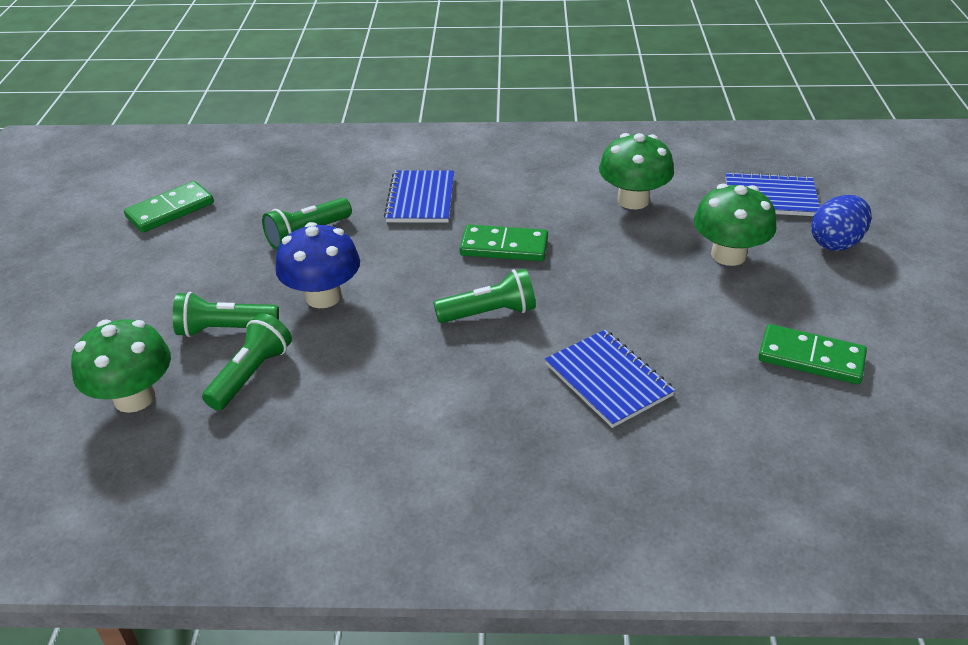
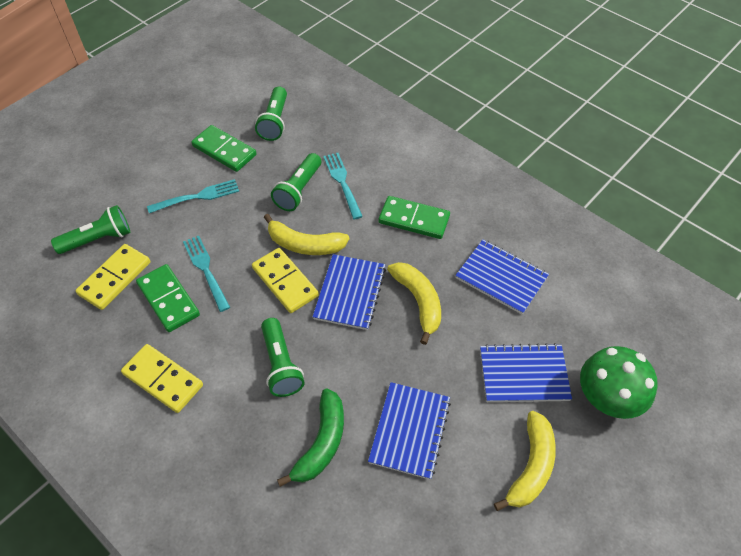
blue egg: [811,195,871,251] = 1 -> none = 0
blue mushroom: [275,222,360,308] = 1 -> none = 0
blue notebook: [384,171,454,223] [545,330,675,428] [726,172,820,216] = 3 -> [313,254,386,330] [368,382,451,480] [455,240,549,314] [480,343,572,402] = 4
green banana: none = 0 -> [277,388,344,487] = 1
green mushroom: [71,319,171,413] [599,133,674,209] [694,184,776,266] = 3 -> [580,346,658,419] = 1
turquoise fork: none = 0 -> [147,179,239,213] [183,236,230,312] [323,153,363,219] = 3
yellow banana: none = 0 -> [264,214,349,255] [387,262,441,345] [494,411,556,511] = 3
yellow domino: none = 0 -> [75,244,150,310] [121,344,203,413] [252,248,319,313] = 3

